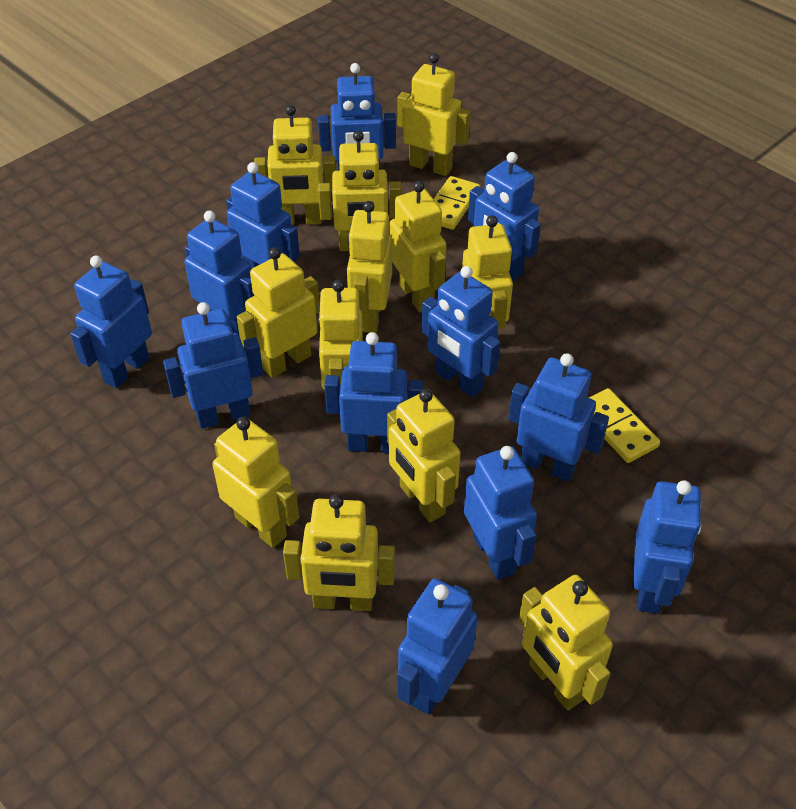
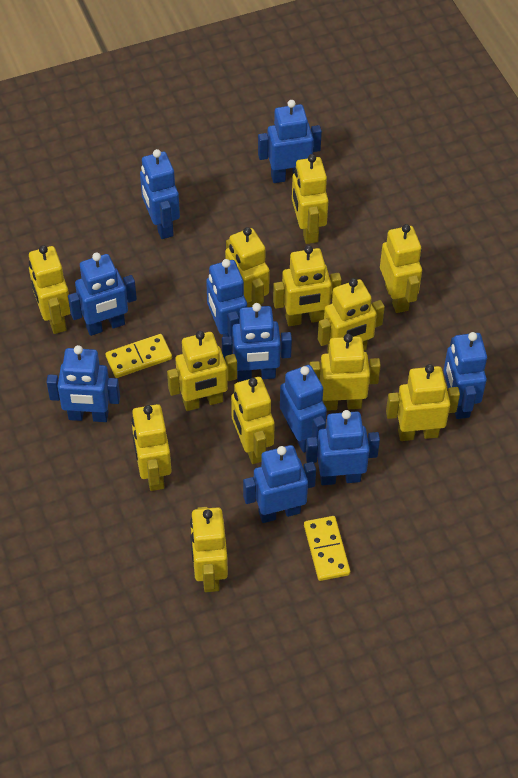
blue robot: [70,256,152,389] [163,302,263,429] [184,211,255,335] [226,162,300,269] [318,63,396,171] [324,332,423,453] [397,579,478,715] [421,266,500,397] [464,446,537,580] [468,152,541,281] [508,353,609,482] [633,480,702,614] = 12 -> [47,345,120,422] [68,252,137,336] [140,149,180,239] [206,259,247,344] [222,303,292,381] [243,445,316,523] [258,100,322,183] [280,365,327,453] [306,410,380,485] [444,332,487,419] = 10

